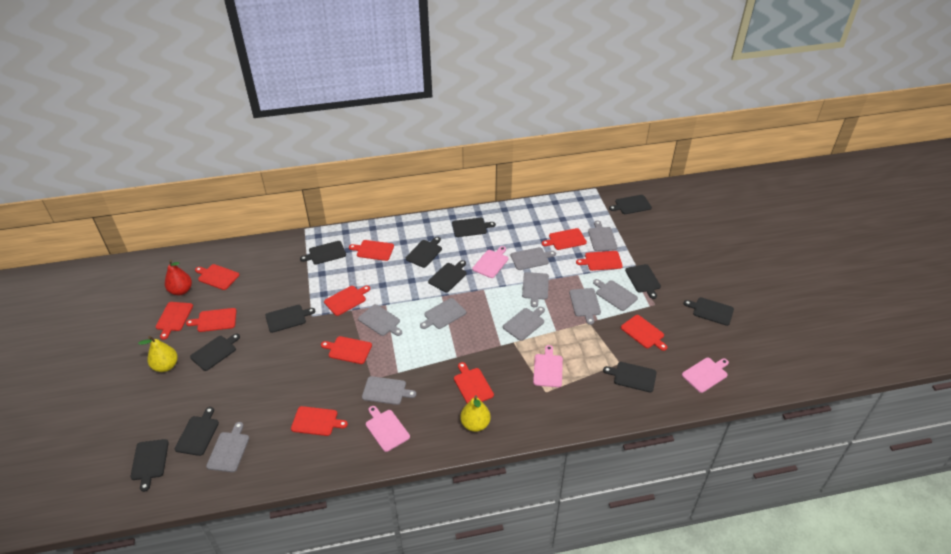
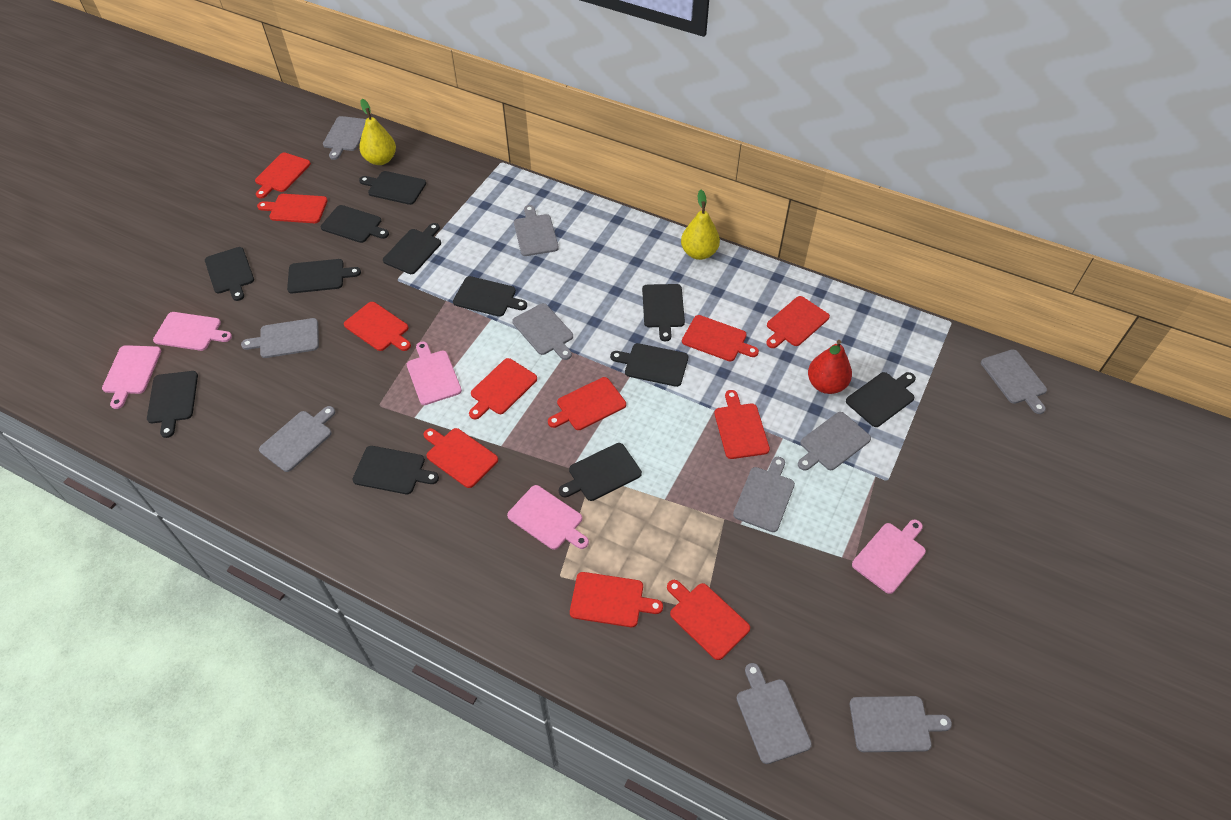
pink cutting board: [366,406,410,452] [472,246,508,278] [533,345,563,387] [682,358,729,393] = 4 -> [102,345,161,409] [153,312,232,351] [407,342,462,405] [507,485,589,550] [852,520,926,594] = 5

